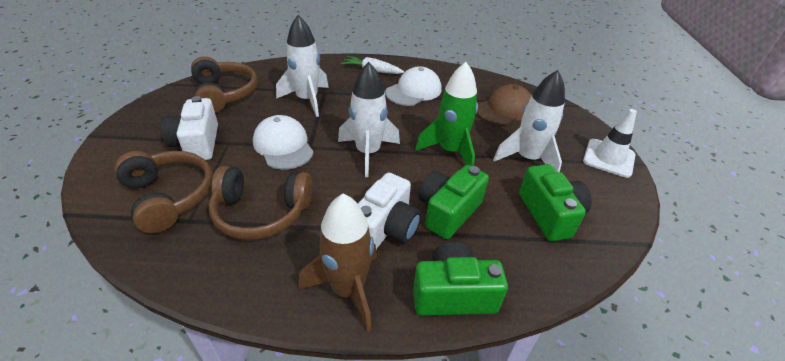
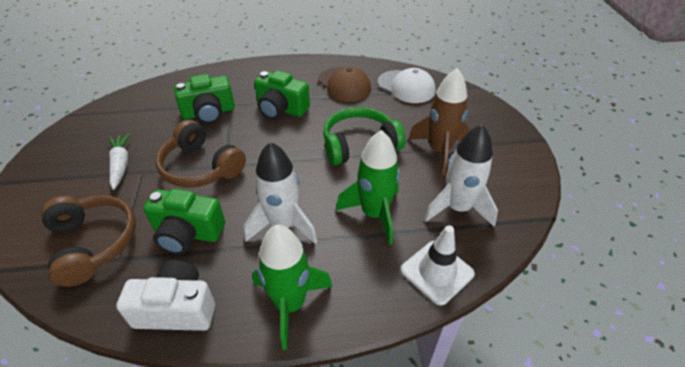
brown headphones: [114,151,213,233] [191,56,257,113] [209,166,312,240] = 3 -> [41,195,136,287] [156,120,246,188] = 2
green headphones: none = 0 -> [323,107,406,165] = 1
green rocket: [415,62,478,166] = 1 -> [252,225,333,350] [336,130,400,245] = 2
white camera: [161,96,218,160] [358,172,421,249] = 2 -> [116,260,215,331] = 1
white cap: [253,115,314,170] [385,66,442,106] = 2 -> [378,68,436,103] = 1
white rocket: [276,15,329,117] [338,62,400,177] [493,70,565,172] = 3 -> [244,142,317,244] [424,124,498,227] = 2

